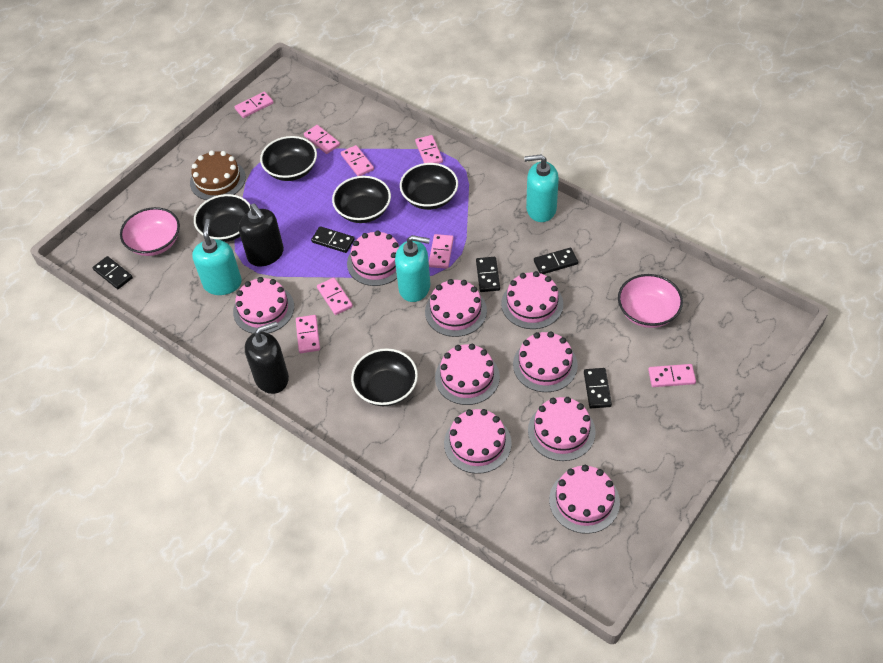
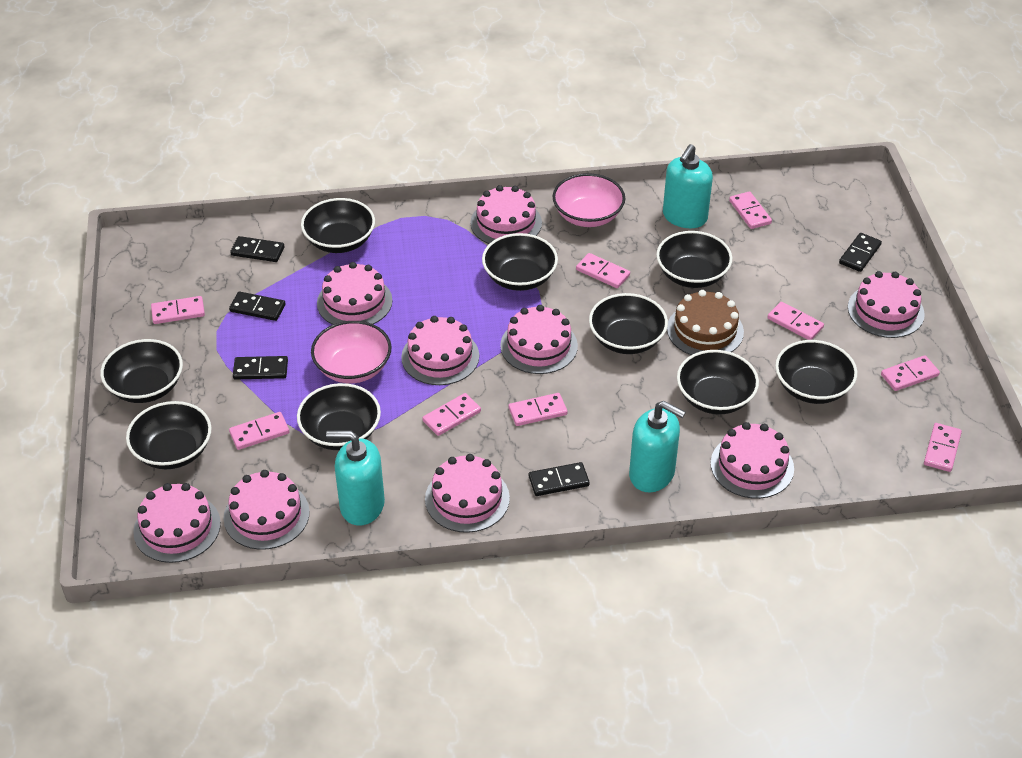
black bowl: [194,194,251,242] [260,136,317,181] [332,176,391,223] [351,348,418,406] [400,163,458,210] = 5 -> [100,339,183,403] [126,401,211,469] [297,383,381,450] [301,198,375,253] [482,233,558,291] [589,293,668,354] [656,231,732,288] [677,350,759,415] [775,340,857,404] = 9
black soap dispenser: [239,204,284,266] [245,321,289,394] = 2 -> none = 0
pink domino: [234,91,274,118] [296,315,320,353] [304,125,340,154] [317,277,353,315] [341,145,374,176] [415,135,443,164] [429,234,454,269] [648,364,696,387] = 8 -> [151,296,205,324] [229,412,289,450] [422,393,481,436] [509,393,568,426] [576,253,630,288] [729,191,772,229] [767,302,824,340] [881,355,940,391] [924,423,962,472] = 9

